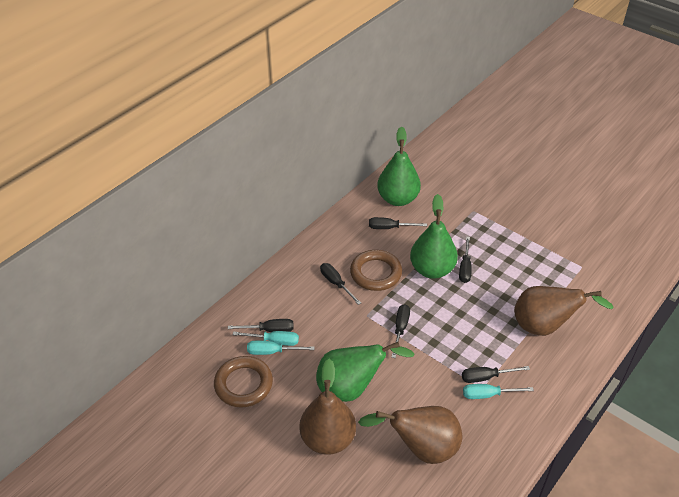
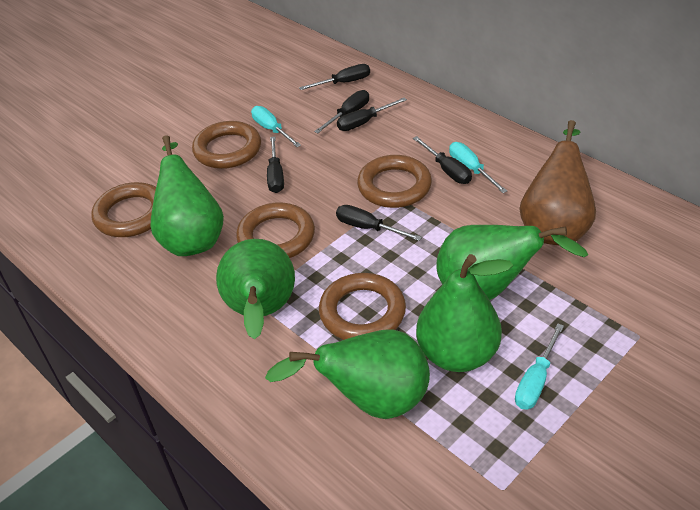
brown pear: [299,359,356,455] [358,406,462,464] [514,286,614,336] = 3 -> [519,120,596,245] = 1
brown ring: [214,356,273,408] [350,250,402,291] = 2 -> [91,182,156,237] [192,121,261,169] [236,202,315,258] [319,273,406,340] [357,155,432,208] = 5
green pear: [316,342,415,402] [377,126,421,206] [410,194,458,279] = 3 -> [151,135,224,256] [216,239,295,339] [265,330,430,419] [416,254,513,372] [436,225,588,300] = 5

